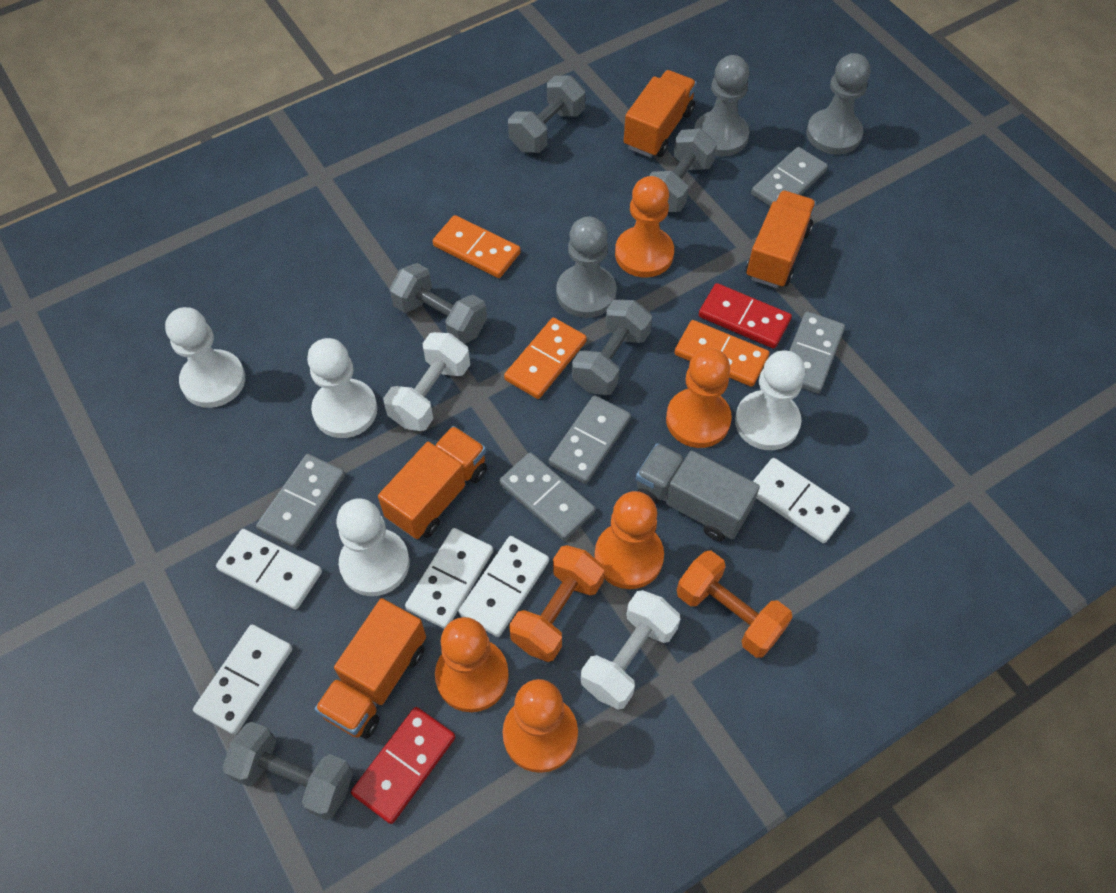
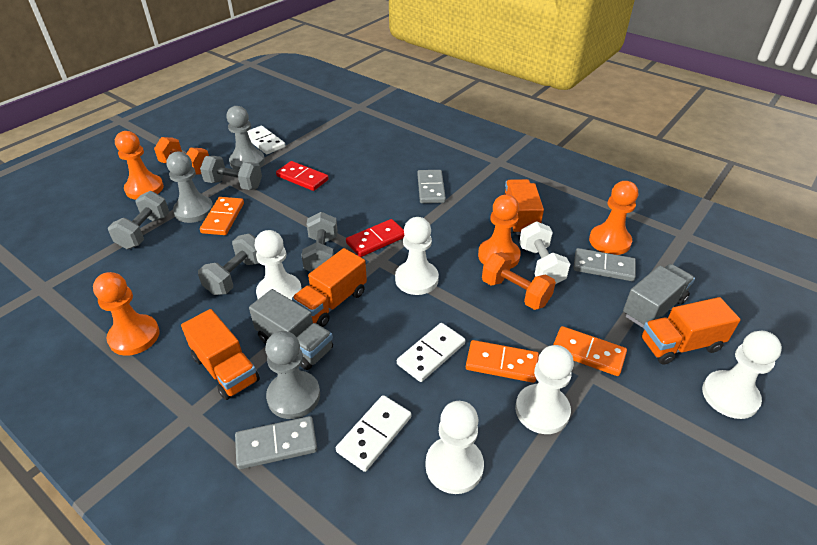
grey domino: [256,454,345,548] [499,452,595,541] [548,395,631,484] [751,147,828,207] [789,312,845,393] = 5 -> [235,416,317,469] [417,170,446,203] [573,248,636,281] = 3
grey dumbbell: [222,722,353,820] [389,263,487,344] [508,75,585,153] [572,299,652,395] [649,129,717,212] = 5 -> [108,191,169,249] [198,234,259,295] [200,156,262,190] [302,212,338,272] = 4
grey truck: [636,443,760,541] = 1 -> [249,289,333,370] [623,264,695,328] = 2
orange pawn: [435,617,509,712] [502,679,578,773] [594,491,664,589] [615,176,674,278] [666,348,732,448] = 5 -> [93,272,160,356] [115,131,164,199] [478,195,521,269] [589,181,638,255] = 4
white domino: [193,625,292,735] [216,529,322,610] [405,528,493,629] [459,536,549,637] [753,458,850,543] = 5 -> [247,126,286,154] [336,395,411,472] [397,323,465,382] = 3
white dumbbell: [383,332,470,431] [581,590,680,710] = 2 -> [519,221,570,284] = 1
white pawn: [165,307,245,408] [307,338,377,438] [336,498,410,596] [735,350,805,450] = 4 -> [254,230,302,300] [395,217,439,295] [425,401,484,494] [515,345,574,434] [702,331,782,419] = 5

